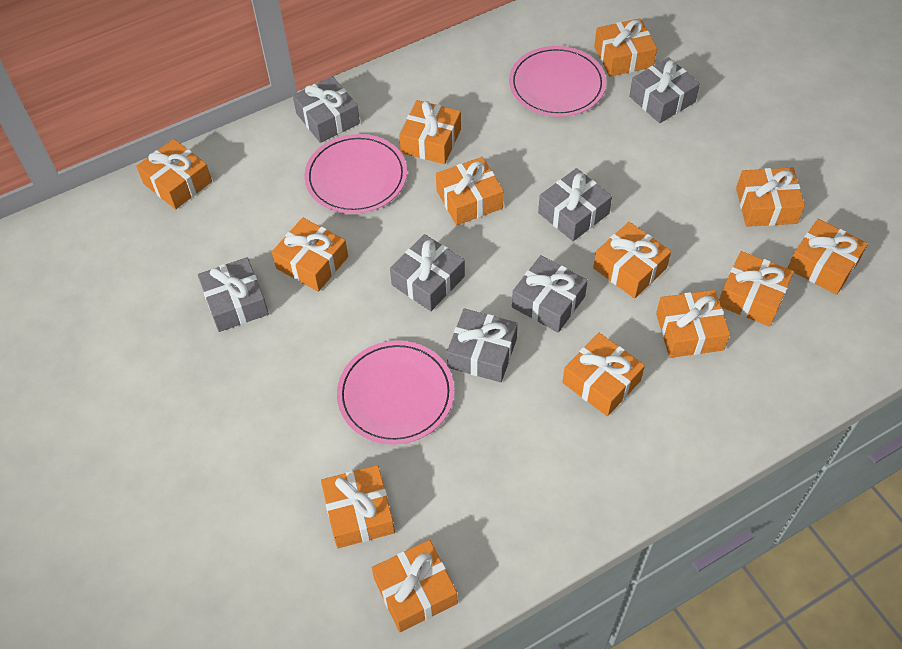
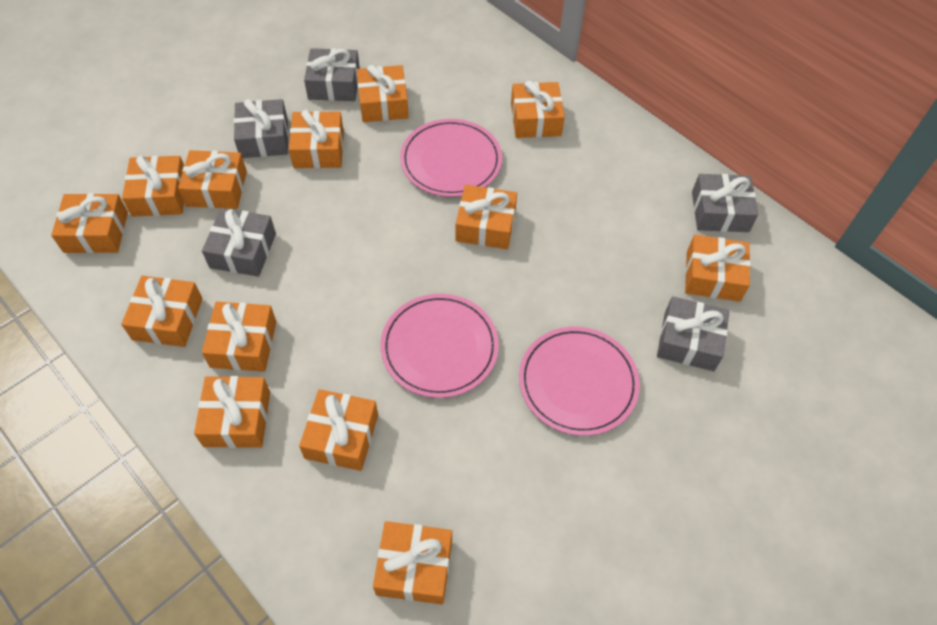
grey gift: [198,257,269,332] [293,76,360,143] [390,234,465,311] [447,308,518,382] [512,255,588,333] [538,168,612,241] [629,57,700,123] = 7 -> [202,208,276,277] [234,99,288,158] [304,48,360,101] [657,296,730,371] [692,174,758,232] = 5

